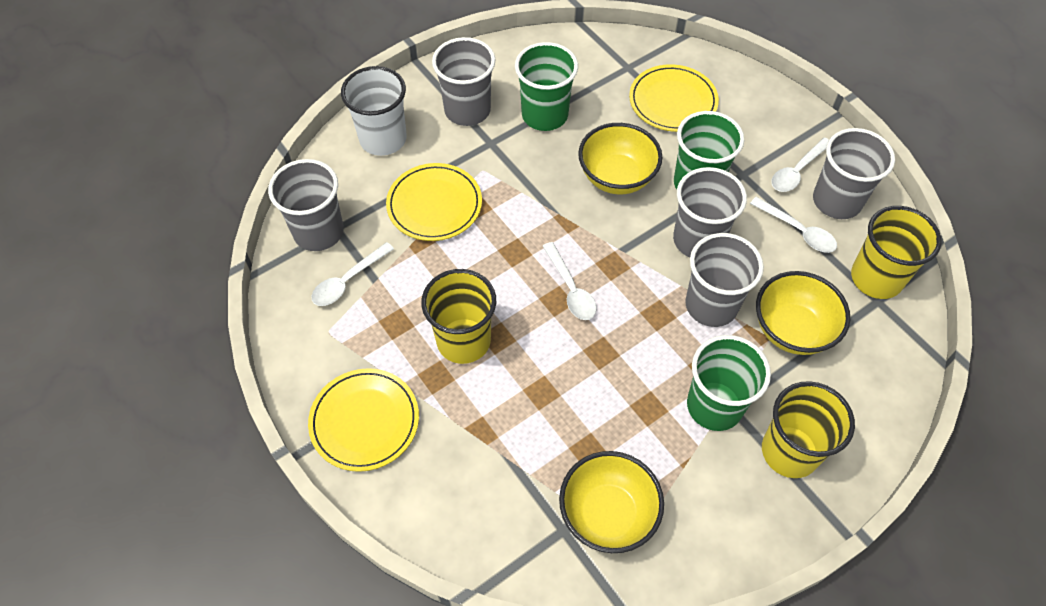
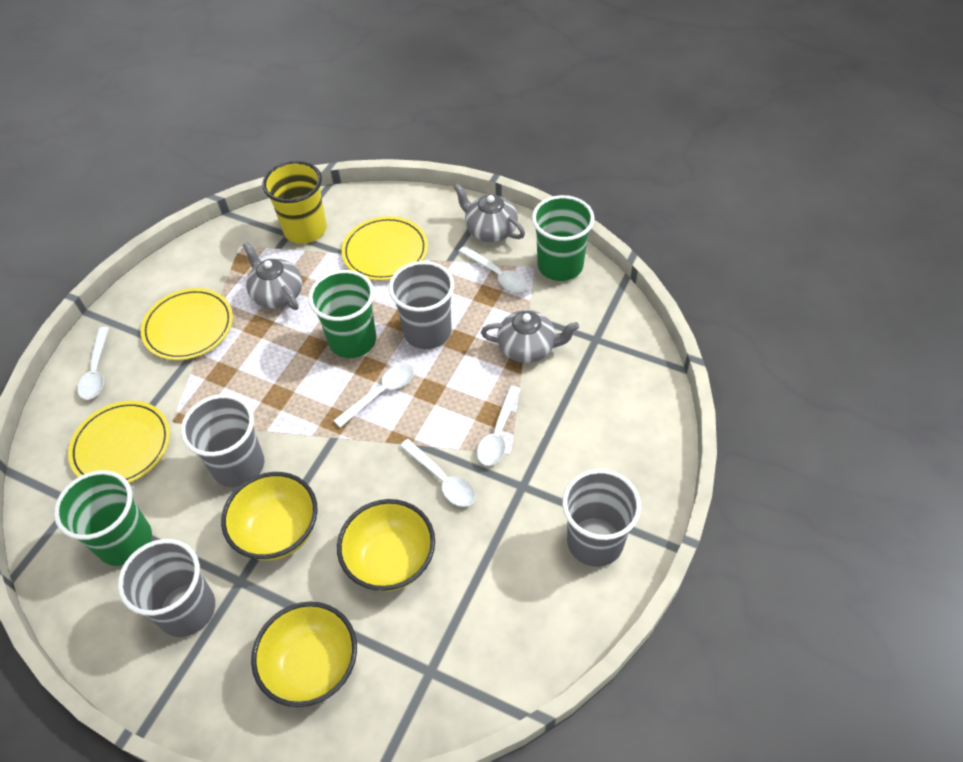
grey cup: [268,159,344,251] [432,37,495,126] [673,167,747,257] [685,233,764,327] [813,128,895,219] = 5 -> [118,539,215,637] [181,394,264,487] [389,261,454,349] [562,469,641,567] = 4
grey teapot: none = 0 -> [243,242,302,310] [454,184,525,242] [481,310,579,363] = 3
white cup: [341,66,407,156] = 1 -> none = 0
white spoon: [311,242,394,306] [543,242,597,320] [750,197,837,253] [772,137,829,192] = 4 -> [77,327,109,400] [333,364,414,428] [400,439,475,507] [458,246,527,292] [477,386,521,466] = 5
yellow cup: [421,269,496,364] [762,381,855,478] [851,206,942,299] = 3 -> [262,161,327,244] = 1

